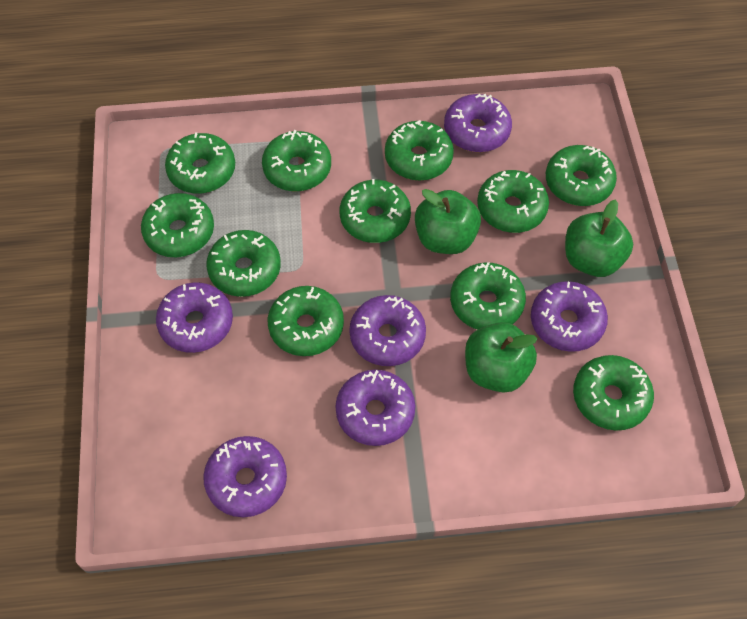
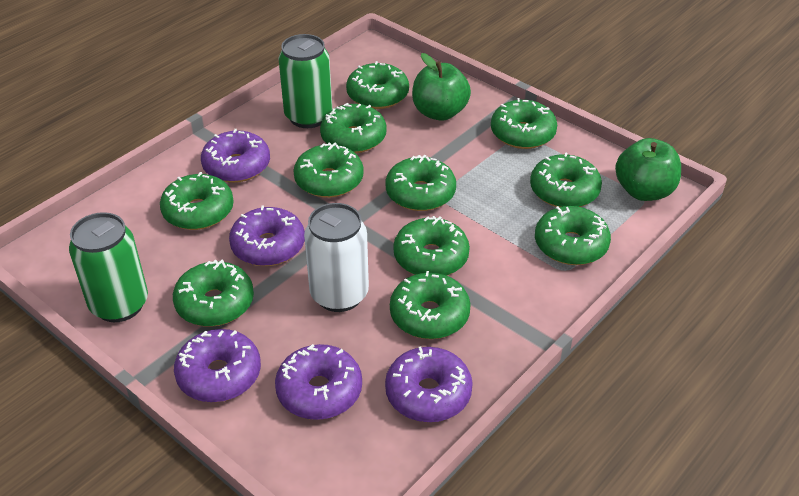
green apple: [415,189,481,254] [465,322,538,393] [565,200,633,277] = 3 -> [412,53,471,121] [615,138,681,201] = 2
green can: none = 0 -> [69,212,148,322] [279,34,332,128] = 2
purple donut: [156,282,233,353] [203,436,287,517] [335,370,415,446] [349,295,426,366] [444,94,512,152] [531,281,608,352] = 6 -> [174,329,261,402] [201,129,270,183] [229,206,305,266] [275,344,362,420] [385,346,473,422] = 5
white can: none = 0 -> [304,203,369,312] = 1

